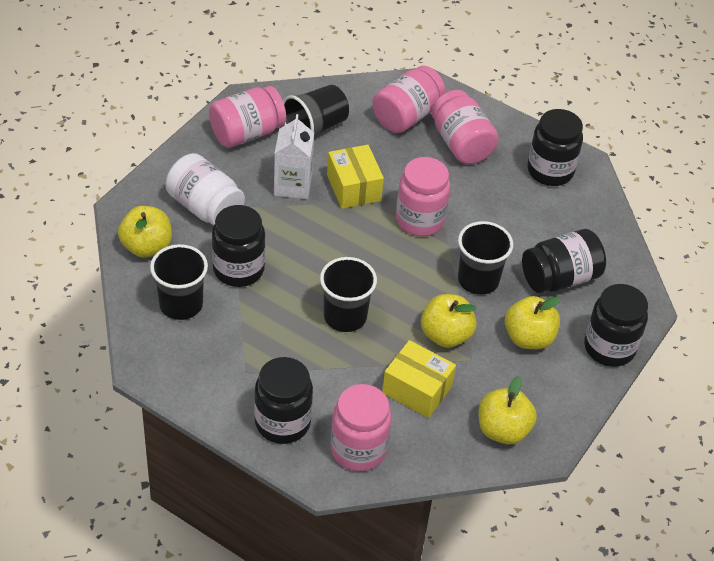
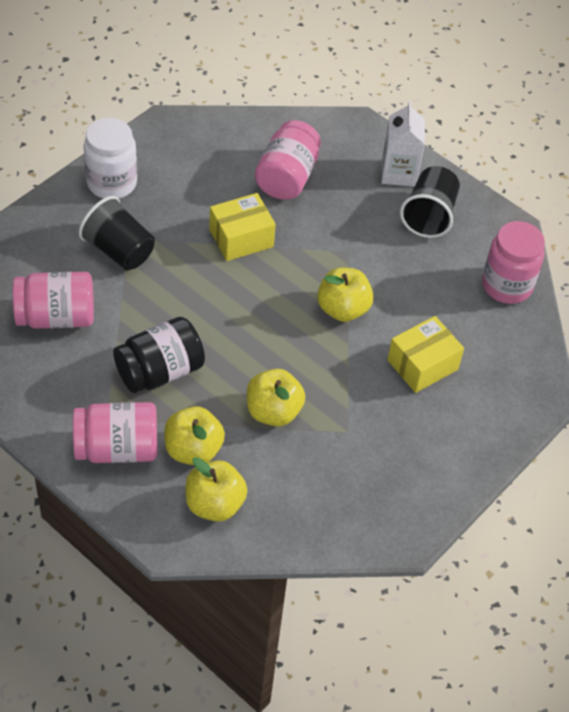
black cup: [150,244,208,320] [283,85,349,136] [320,257,377,332] [458,221,513,295] = 4 -> [79,196,155,270] [400,166,460,238] = 2
black jar: [212,205,265,287] [254,357,313,444] [522,229,606,293] [527,109,583,186] [584,284,648,367] = 5 -> [113,317,205,393] = 1
pink jar: [209,86,286,148] [331,384,391,471] [373,66,446,133] [396,157,450,236] [432,90,499,164] = 5 -> [13,272,94,329] [73,402,157,463] [255,120,321,200] [482,221,545,304] = 4

